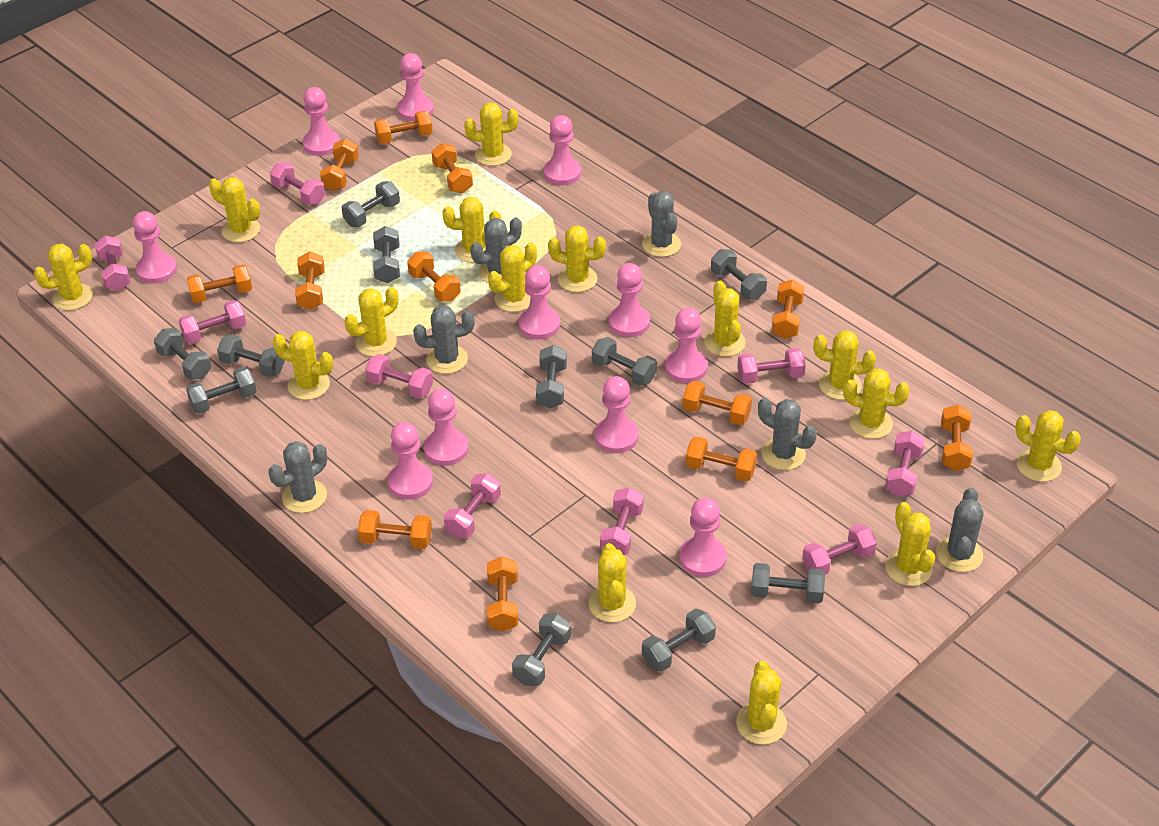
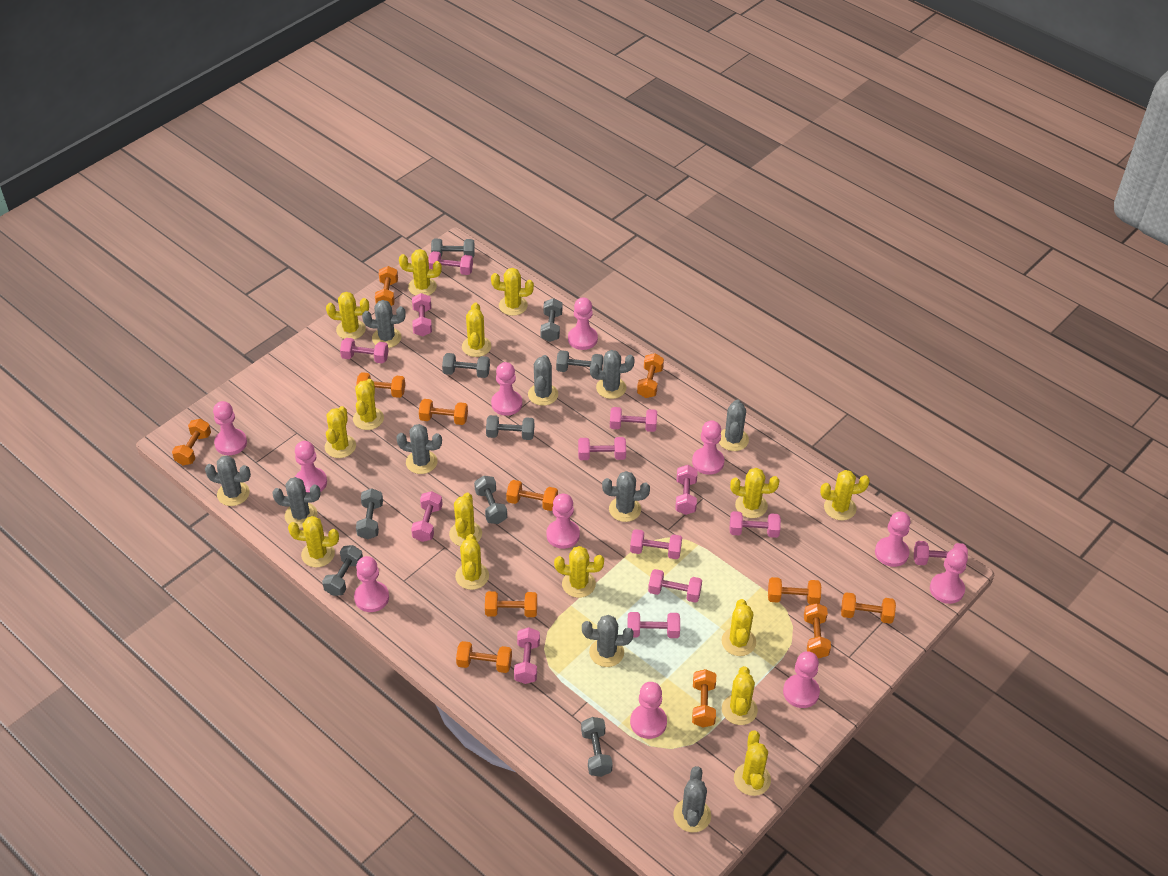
grey cactus: [269,441,327,513] [413,305,475,374] [470,217,522,283] [642,191,681,257] [758,398,817,470] [936,488,984,572] = 6 -> [205,456,251,506] [272,477,320,528] [362,300,406,348] [396,424,442,474] [528,355,558,406] [582,615,634,667] [590,350,635,399] [602,471,650,522] [673,766,711,832] [719,399,749,451] = 10
grey dumbbell: [154,328,212,380] [186,367,257,414] [217,334,285,377] [342,181,400,227] [373,226,400,283] [512,614,571,686] [536,345,567,408] [592,337,657,386] [642,608,716,672] [711,249,767,300] [751,563,825,603] = 11 -> [322,545,363,596] [356,488,383,539] [431,239,475,257] [442,353,490,378] [474,476,507,524] [486,415,534,440] [540,298,562,342] [556,350,603,372] [581,717,613,777] = 9
pink dumbbell: [94,236,131,291] [179,300,246,344] [270,162,325,205] [365,354,433,398] [444,474,501,538] [600,487,644,555] [737,348,806,384] [802,524,877,575] [885,431,925,497] = 9 -> [340,338,389,363] [411,491,443,542] [412,293,432,336] [428,251,473,275] [514,627,540,684] [578,437,626,460] [610,407,657,432] [627,612,680,638] [630,529,682,559] [648,569,702,603] [675,465,698,515] [730,511,781,538] [914,541,968,565] = 13

